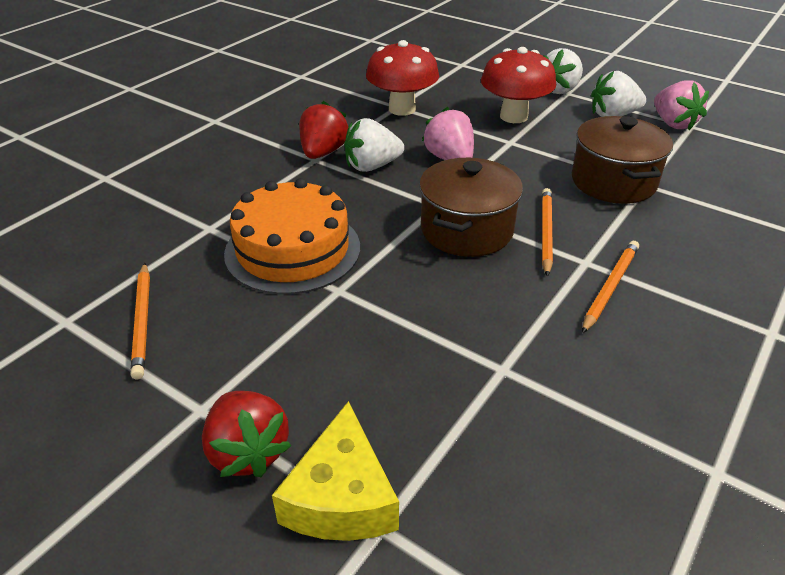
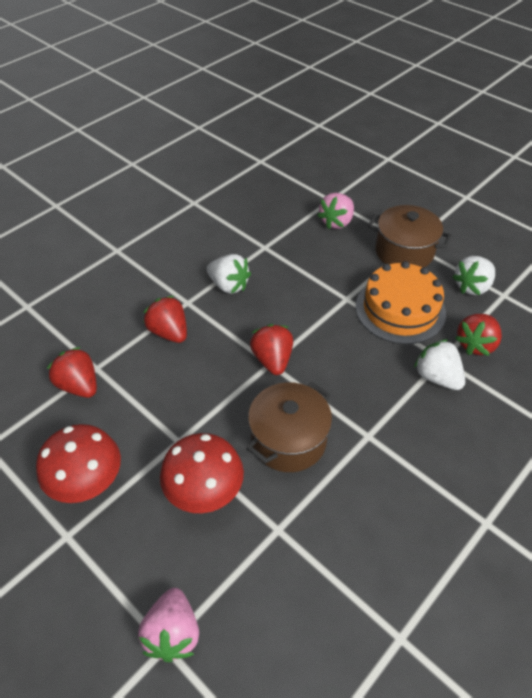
orange pencil: [131,263,150,379] [542,188,553,277] [582,241,639,334] = 3 -> none = 0
red strawberry: [202,391,292,477] [299,101,348,159] = 2 -> [47,347,97,398] [143,296,187,343] [250,324,293,375] [455,314,502,356] = 4
yellow cheese: [272,401,399,541] = 1 -> none = 0

